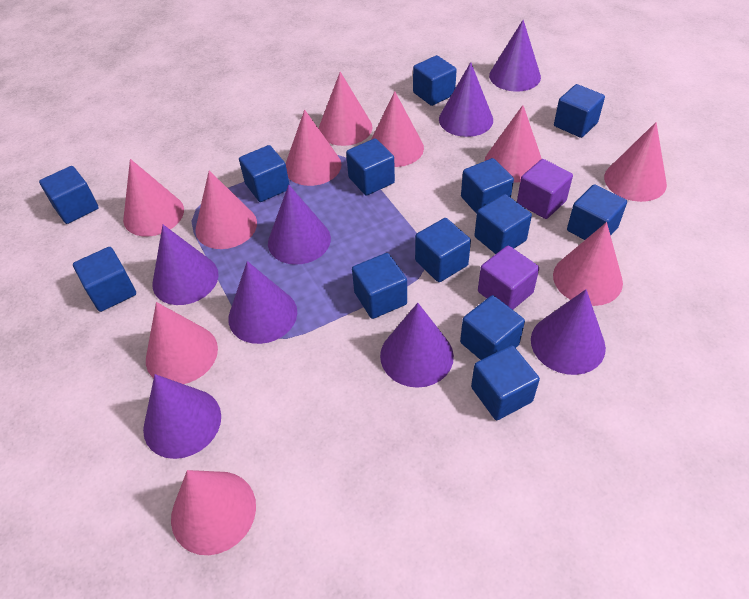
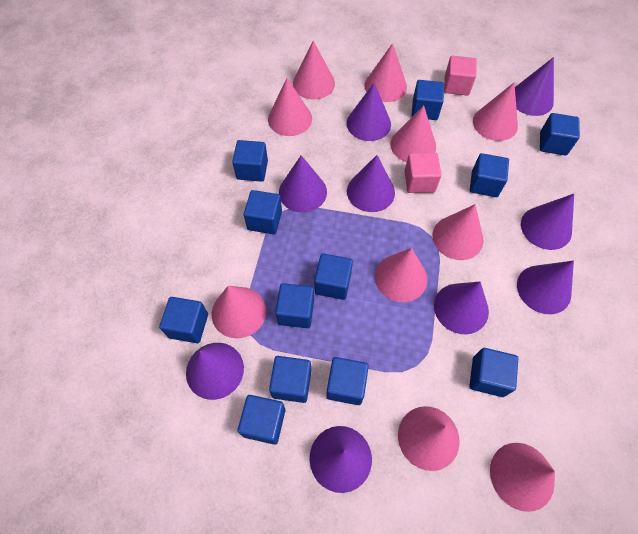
blue cube: [39,166,99,224] [73,247,136,312] [239,145,289,202] [346,139,395,195] [352,253,407,319] [413,55,457,106] [415,218,471,282] [460,295,525,360] [461,158,514,214] [471,345,540,420] [474,194,532,254] [554,84,605,138] [567,184,627,240] = 13 -> [159,297,208,343] [232,140,268,182] [238,395,285,445] [244,190,282,234] [269,356,311,403] [275,283,314,328] [314,253,353,300] [326,357,369,405] [412,80,444,120] [469,348,518,397] [470,153,509,197] [540,113,580,156] = 12
pink cube: none = 0 -> [405,153,441,193] [444,56,477,96] = 2
purple cone: [143,374,221,459] [152,225,219,305] [228,261,297,344] [268,185,331,265] [380,303,454,388] [439,62,493,137] [489,20,541,92] [531,289,606,375] = 8 -> [186,343,244,400] [279,155,327,213] [310,426,372,493] [347,83,391,141] [347,155,395,212] [434,282,489,334] [515,57,554,116] [517,261,574,314] [521,194,574,250] = 9
purple cube: [478,246,539,310] [517,159,573,219] = 2 -> none = 0

